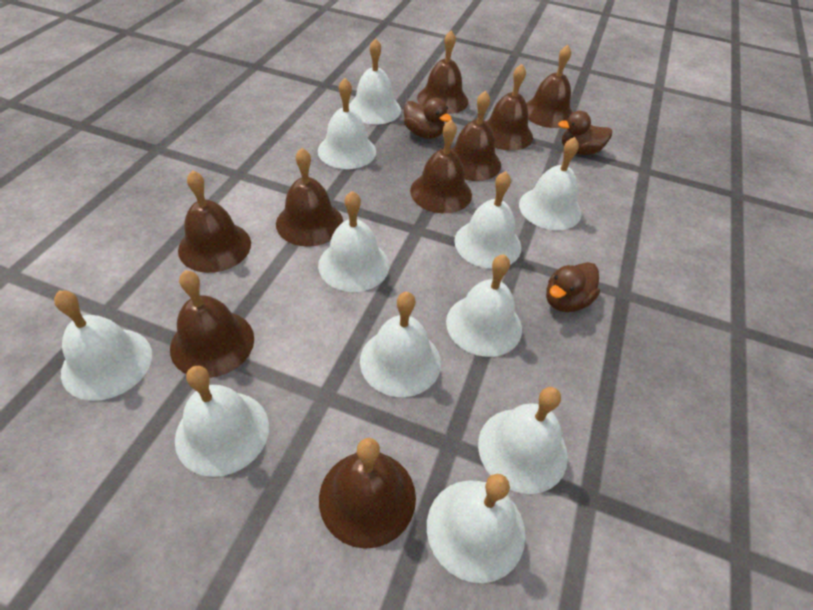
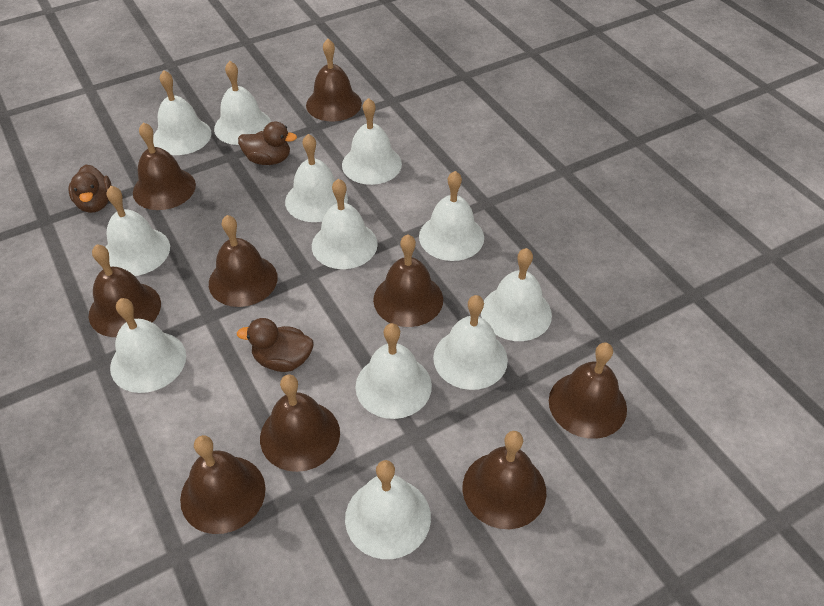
white bell: [54,291,152,401] [175,366,269,477] [318,78,376,169] [318,191,389,292] [349,38,401,124] [360,292,441,397] [427,474,525,583] [446,254,522,357] [454,171,521,269] [478,387,568,494] [519,137,582,230] = 11 -> [106,186,170,276] [110,298,186,393] [153,70,211,155] [214,61,271,145] [285,134,348,222] [312,179,378,269] [342,98,402,185] [345,460,431,559] [355,323,432,419] [419,171,484,261] [433,295,508,390] [481,248,552,341] = 12

